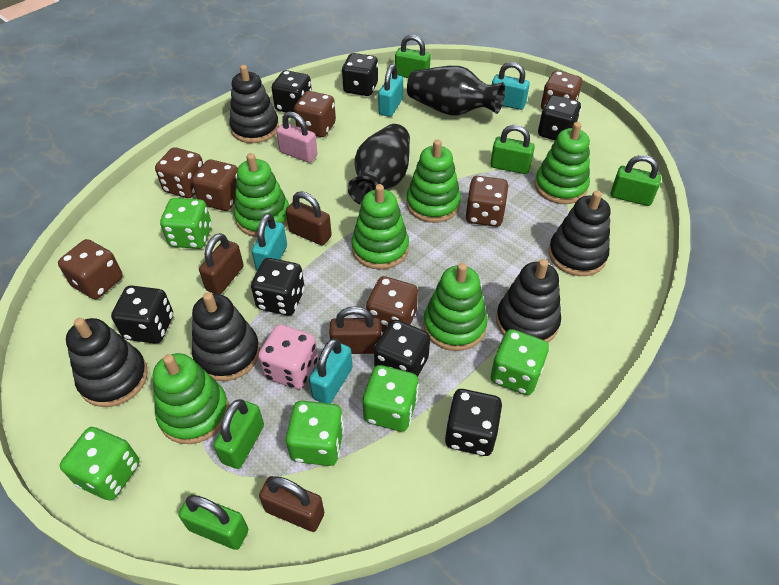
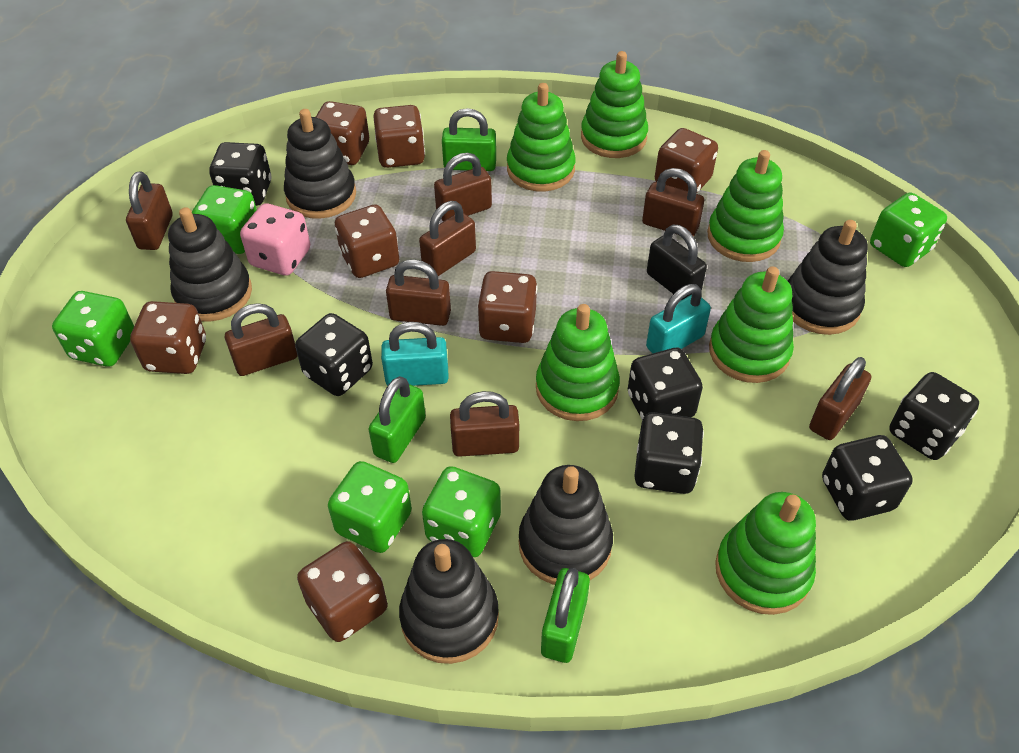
black dice: [111,285,173,344] [251,258,305,316] [272,70,312,112] [342,53,378,96] [374,320,430,377] [445,389,502,456] [538,95,581,141] = 7 -> [209,142,271,206] [295,313,373,396] [628,348,703,420] [634,412,704,494] [822,435,913,521] [889,372,979,460] = 6
black padlock: none = 0 -> [647,225,707,300] = 1
black vase: [348,124,410,205] [407,66,505,116] = 2 -> none = 0
brown padlock: [199,233,244,294] [259,476,324,532] [286,191,332,245] [329,306,381,354] = 4 -> [126,171,173,250] [225,303,297,376] [386,259,451,326] [419,201,476,276] [434,153,492,222] [450,391,519,457] [642,168,704,237] [809,357,871,440] = 8
green padlock: [178,494,248,550] [214,399,264,469] [395,35,431,78] [490,125,535,174] [611,155,661,206] = 5 -> [368,376,426,463] [442,108,496,171] [541,568,590,663] = 3
pink padlock: [276,111,318,163] = 1 -> none = 0
turquoise padlock: [252,213,287,271] [309,338,353,404] [378,64,403,117] [492,62,530,110] = 4 -> [381,322,449,386] [646,284,711,353] = 2

